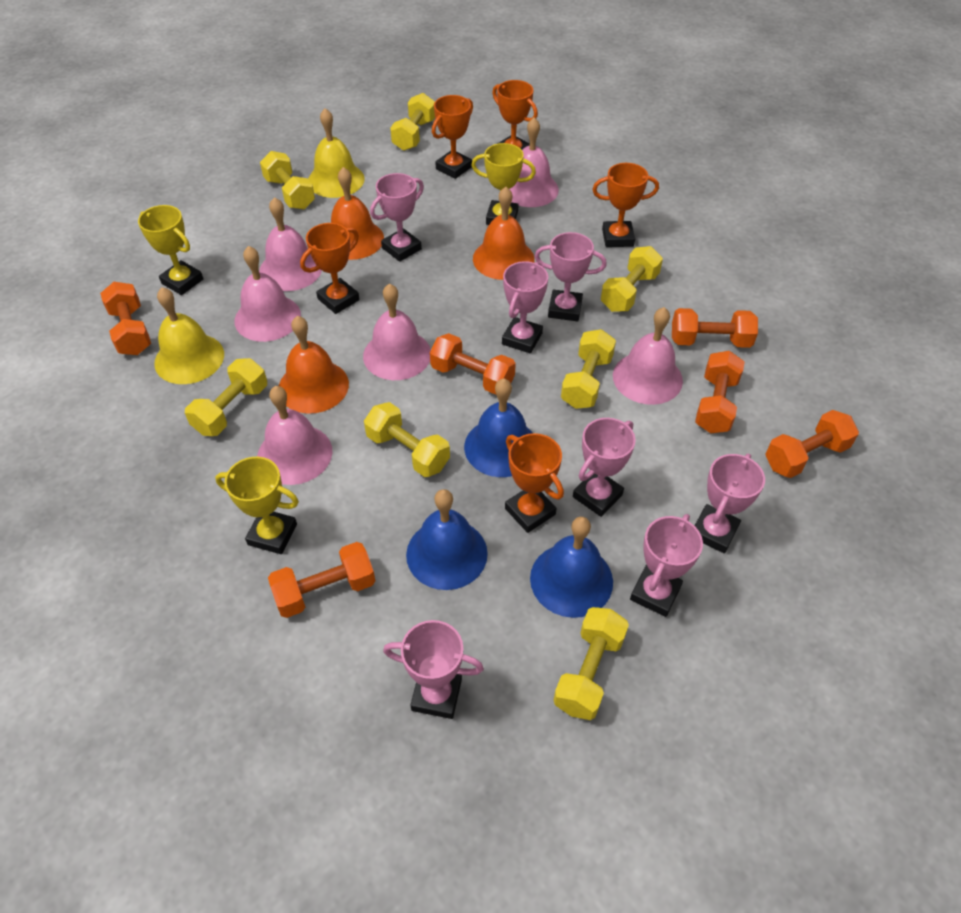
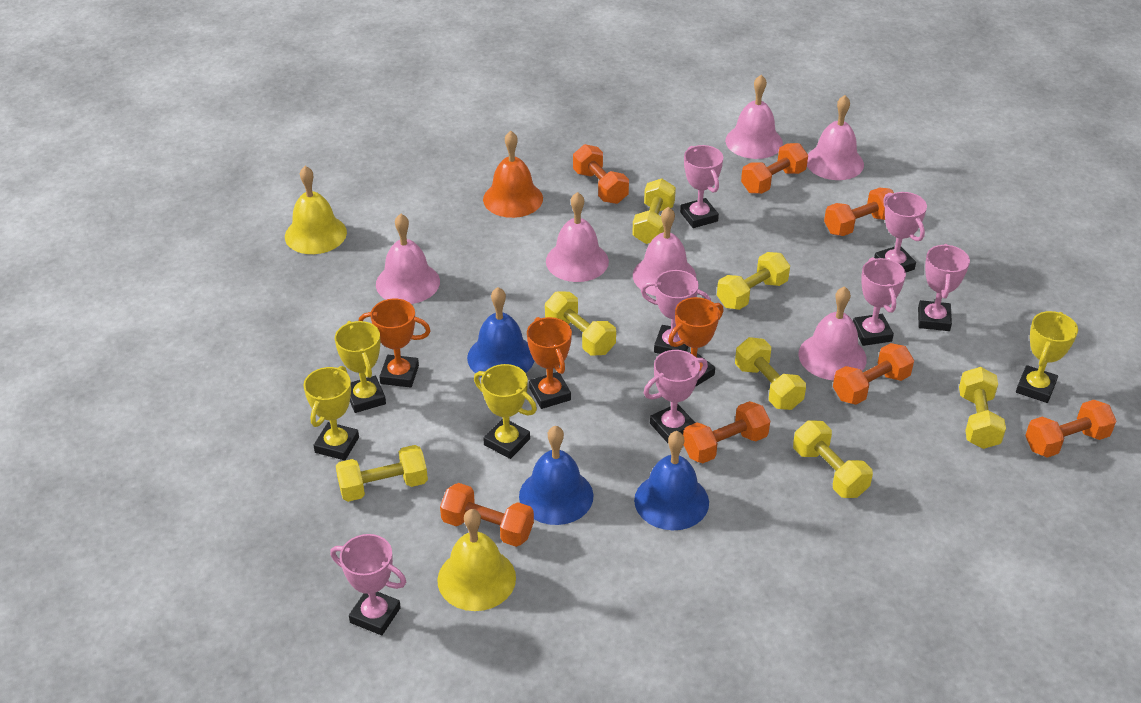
orange bell: [279,316,349,414] [331,167,384,260] [473,187,535,280] = 3 -> [483,131,543,218] = 1
orange dumbbell: [100,282,151,355] [268,542,375,618] [430,333,516,395] [672,308,758,348] [695,351,745,433] [765,410,859,478] = 6 -> [440,483,534,547] [573,144,629,204] [683,401,770,463] [741,143,808,194] [824,187,894,236] [833,343,914,405] [1025,400,1116,458] = 7
orange trophy: [300,223,359,314] [432,95,473,179] [492,80,538,150] [505,433,564,533] [592,163,659,247] = 5 -> [359,298,431,388] [527,317,572,409] [668,297,724,387] = 3
yellow trophy: [138,205,203,295] [215,457,299,554] [471,143,536,225] = 3 -> [303,366,359,460] [335,321,386,413] [474,364,537,459] [1016,311,1078,403] = 4

